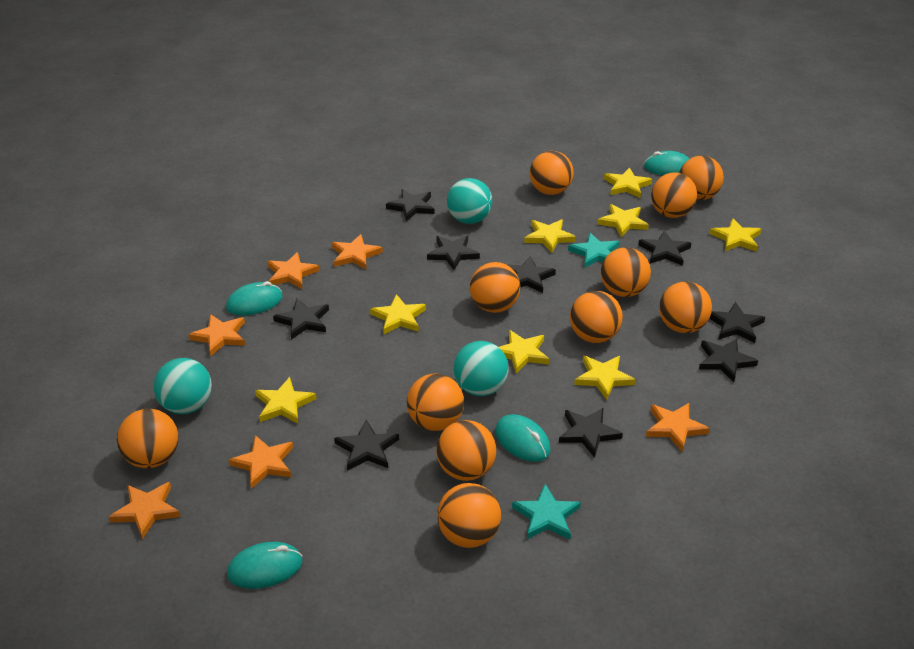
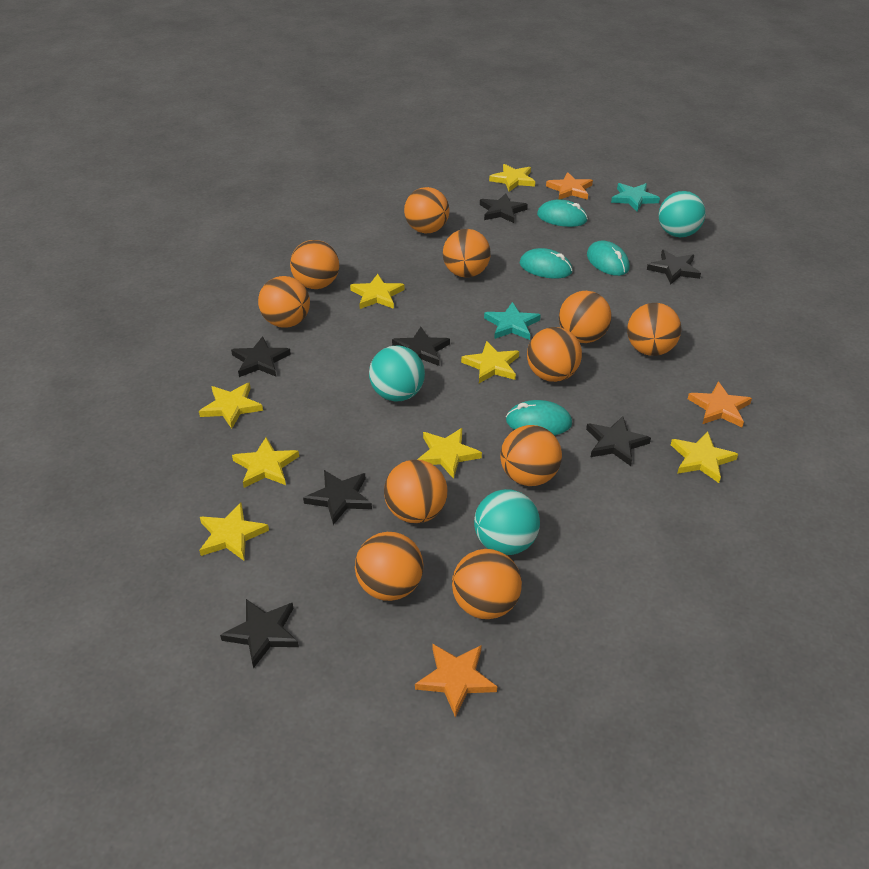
black star: [273,299,329,340] [334,420,399,471] [386,189,434,221] [427,235,480,270] [508,256,556,293] [559,408,623,458] [638,231,691,266] [699,339,758,382] [709,302,765,343] = 9 -> [220,599,299,669] [231,336,291,377] [303,470,372,525] [392,327,450,366] [480,193,528,223] [586,416,651,466] [647,250,701,284] = 7
orange star: [109,482,181,539] [188,314,245,357] [229,435,293,489] [267,252,320,289] [332,234,383,270] [646,403,710,452] = 6 -> [415,644,497,717] [546,172,593,200] [688,381,752,427] = 3

